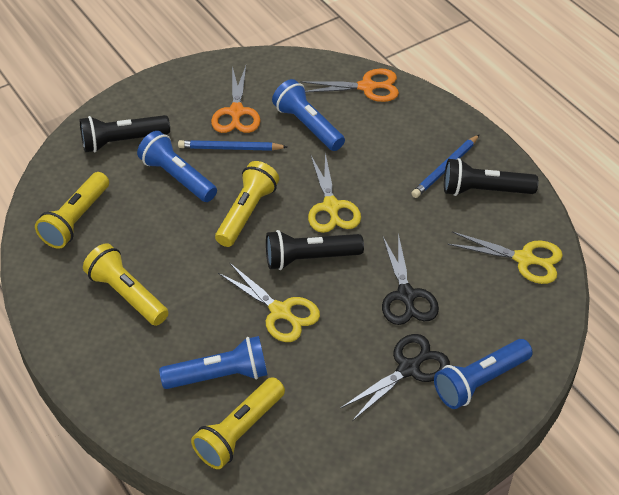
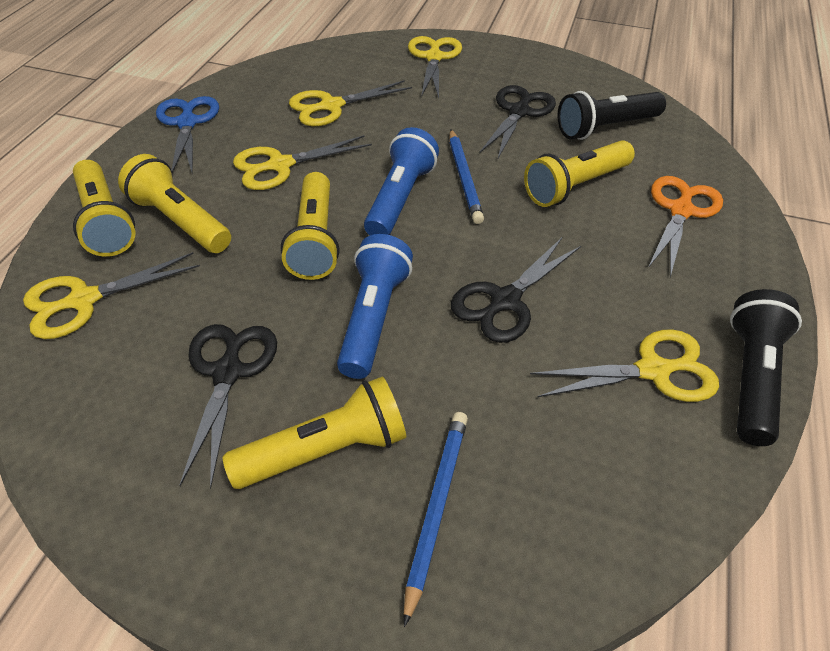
black flashlight: [80,115,170,153] [266,230,364,270] [444,158,538,196] = 3 -> [557,91,666,140] [730,289,802,446] = 2
black scissors: [341,334,450,421] [382,233,439,325] = 2 -> [179,324,277,489] [451,238,581,343] [480,85,556,160] = 3
blue flashlight: [137,131,217,202] [159,336,267,389] [272,79,345,151] [434,339,533,409] = 4 -> [337,234,413,379] [364,127,439,235] = 2
blue scissors: none = 0 -> [156,96,219,175] = 1
orange scissors: [211,66,261,133] [300,69,399,102] = 2 -> [648,176,723,277] = 1
yellow flashlight: [35,172,109,249] [83,243,168,326] [191,377,285,469] [215,161,279,247] = 4 -> [73,160,135,257] [118,154,231,253] [223,376,406,489] [281,172,340,280] [524,140,635,207] = 5
yellow scissors: [218,262,320,342] [308,153,361,233] [447,232,563,284] = 3 -> [23,252,200,339] [233,135,372,190] [289,80,412,126] [408,36,462,98] [530,329,719,402] = 5

